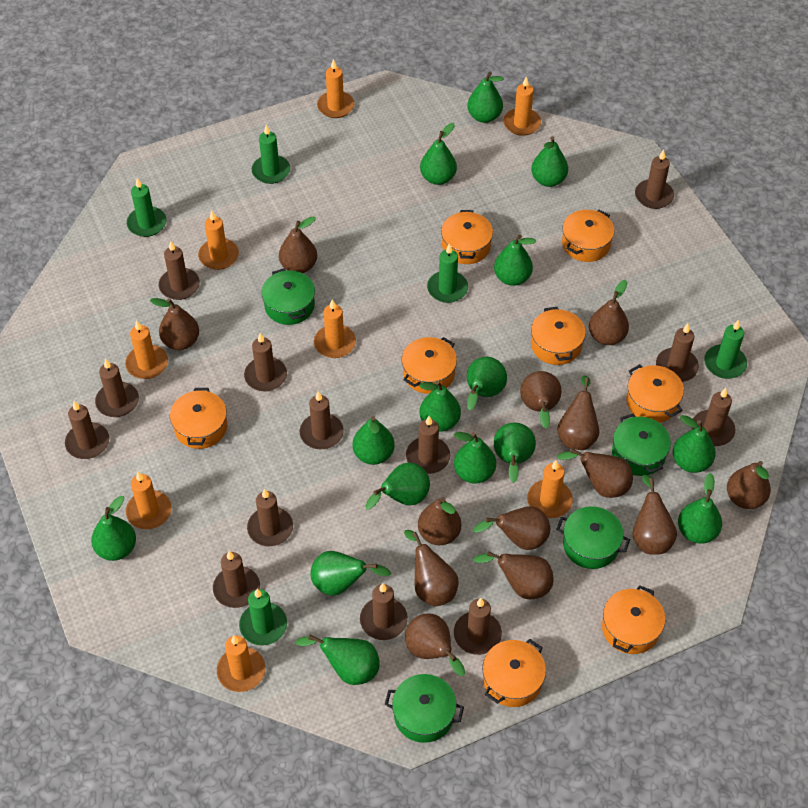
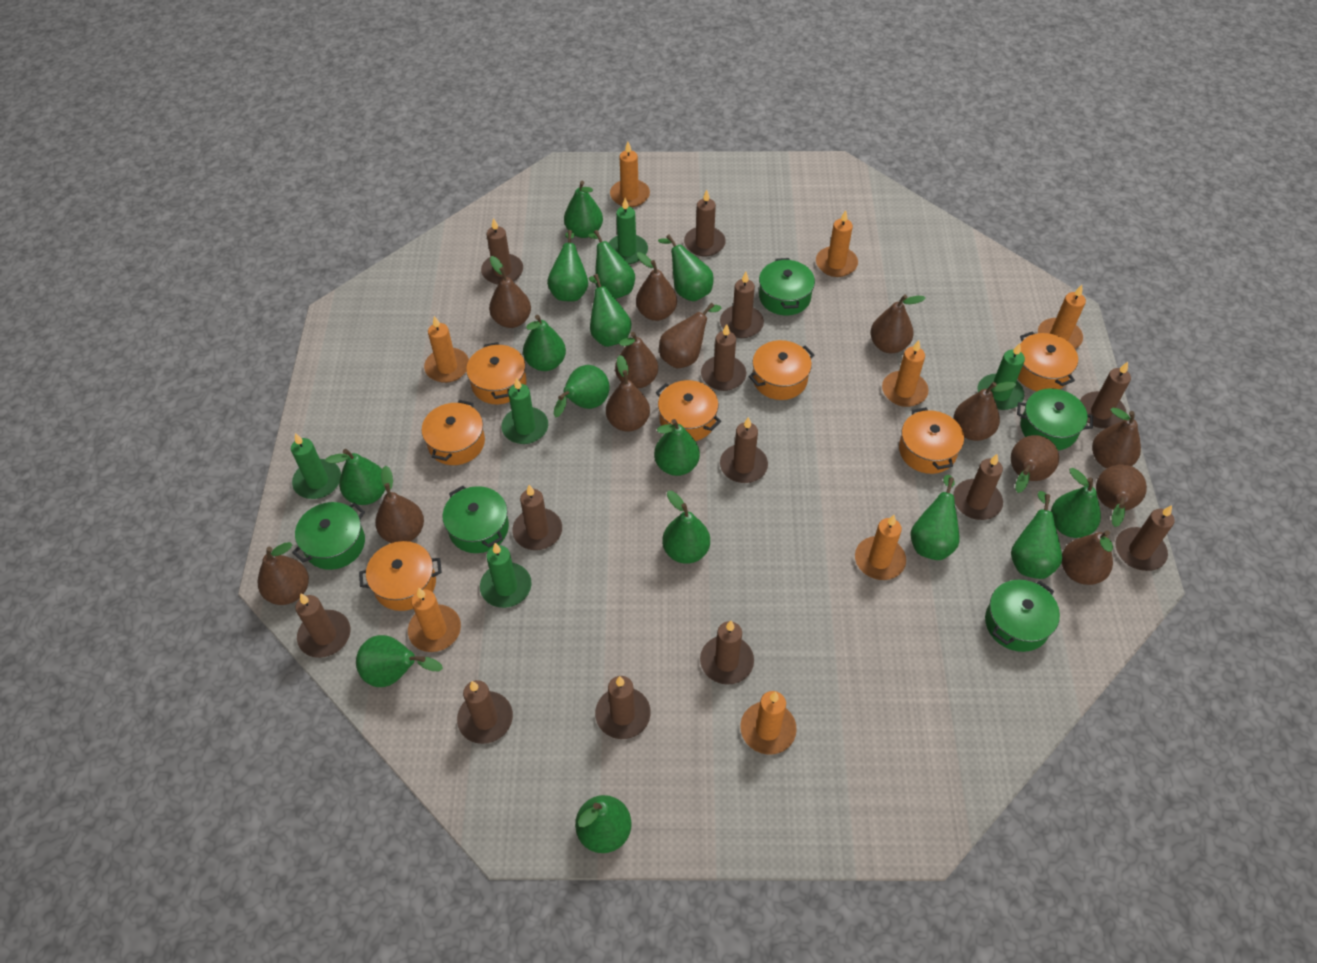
green pot: [262,268,315,325] [385,674,464,743] [556,506,630,569] [612,414,671,476] = 4 -> [292,502,365,570] [443,486,509,553] [759,258,815,315] [985,580,1060,652] [1017,388,1093,451] = 5
orange pot: [170,388,227,449] [402,337,457,394] [441,210,493,264] [482,639,546,707] [531,307,586,365] [562,210,614,262] [602,585,665,654] [626,364,684,423] = 8 -> [359,541,442,611] [422,400,485,465] [466,342,526,404] [656,380,721,441] [748,340,814,400] [899,407,964,474] [1018,331,1078,391] = 7

